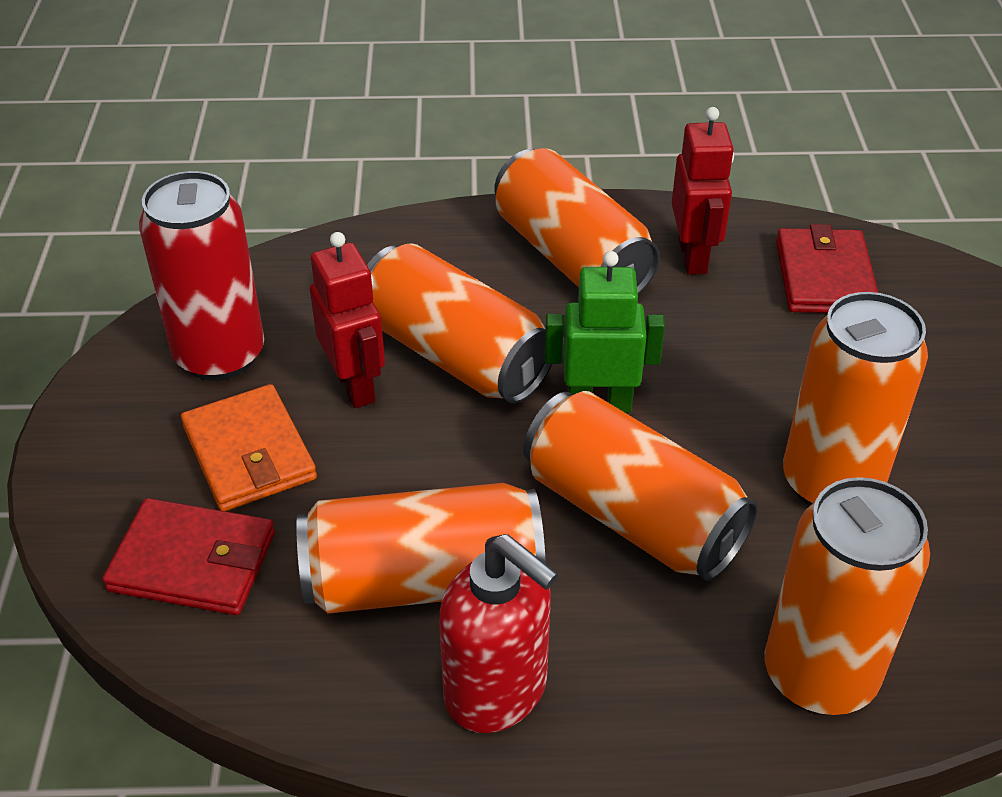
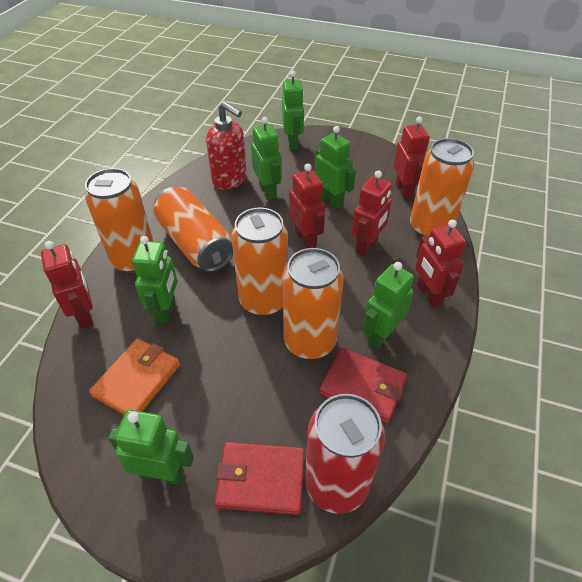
green robot: [545,251,665,413] = 1 -> [108,410,194,485] [132,236,178,324] [251,117,282,200] [282,71,304,150] [315,126,356,209] [363,262,414,349] = 6
orange can: [296,483,546,614] [367,243,552,403] [494,148,660,294] [523,391,758,581] [765,477,930,715] [783,292,928,506] = 6 -> [85,168,154,273] [154,187,233,272] [231,208,288,316] [283,248,344,360] [410,138,474,237] = 5
red robot: [310,232,385,408] [672,107,734,275] = 2 -> [41,241,93,329] [289,164,325,248] [352,170,392,256] [393,117,430,200] [415,219,466,307] = 5

